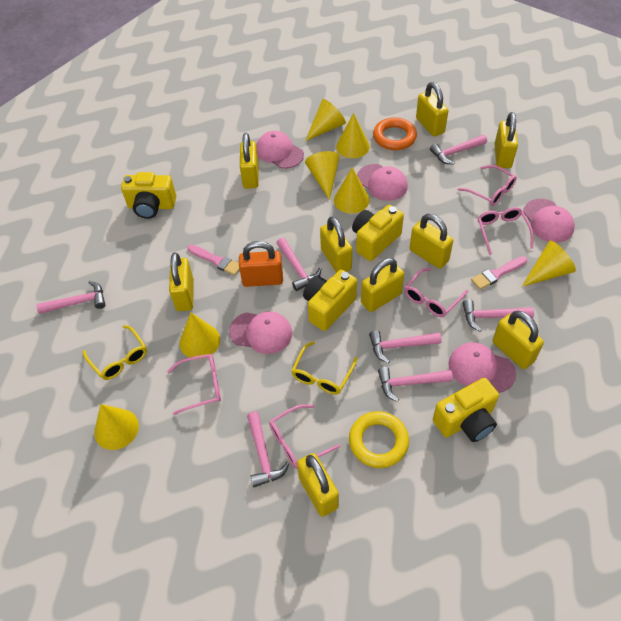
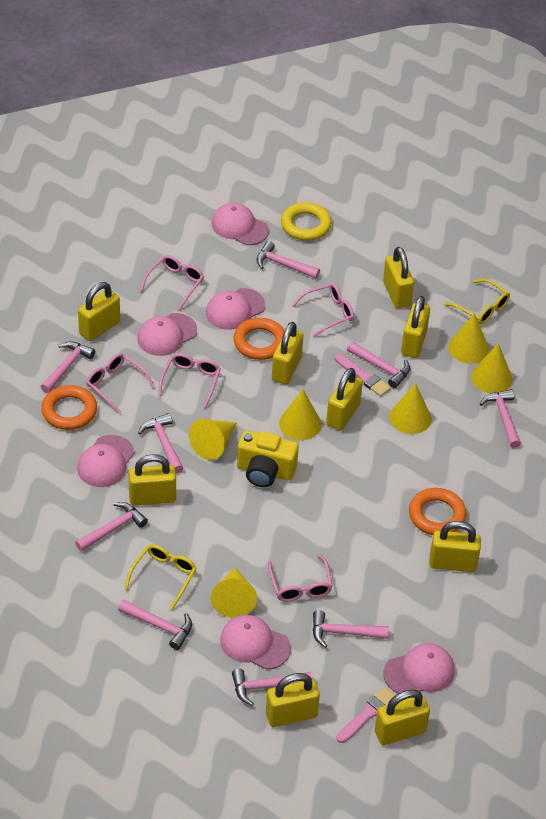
orange padlock: [239,241,283,287] = 1 -> none = 0
orange ring: [373,117,417,150] = 1 -> [41,385,97,430] [233,318,285,360] [409,488,466,535] = 3
pink cap: [229,311,292,354] [256,131,304,169] [357,164,408,201] [448,342,516,393] [523,199,575,242] = 5 -> [77,435,134,487] [137,313,197,356] [206,288,265,330] [212,203,269,245] [220,615,291,670] [383,643,455,694] = 6
pink hammer: [37,281,105,314] [247,412,290,487] [277,238,321,291] [369,330,441,363] [378,367,453,402] [430,135,487,165] [462,299,534,332] = 7 -> [41,341,95,393] [75,502,148,552] [118,600,192,650] [138,413,183,474] [232,669,312,706] [256,241,320,279] [313,610,389,648] [347,341,410,388] [480,389,521,448] = 9
yellow camera: [121,172,176,219] [303,270,357,331] [352,205,404,261] [433,378,499,442] = 4 -> [237,430,299,487] = 1
yellow cone: [94,404,139,450] [179,312,220,359] [305,99,346,141] [305,151,340,200] [334,167,369,213] [336,113,370,158] [522,241,576,287] = 7 -> [189,419,237,460] [211,568,257,618] [279,389,322,440] [390,383,432,434] [448,313,489,364] [471,343,513,393] = 6

